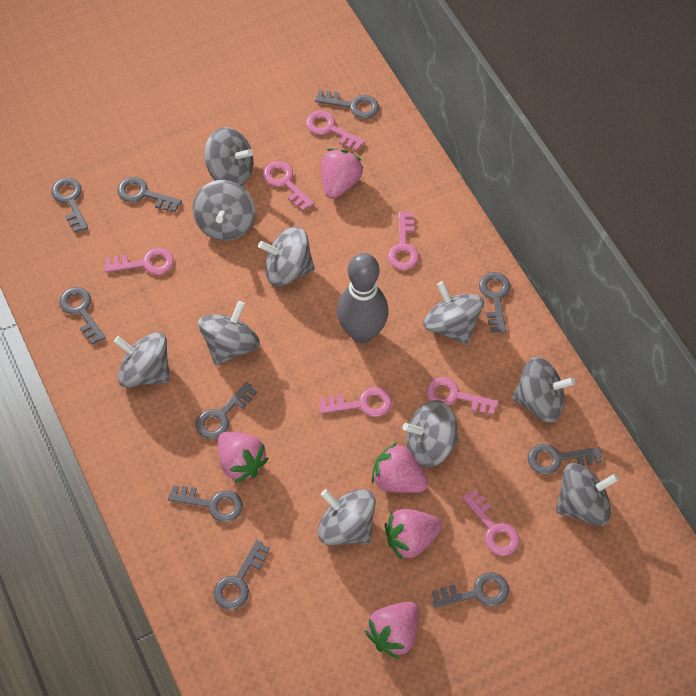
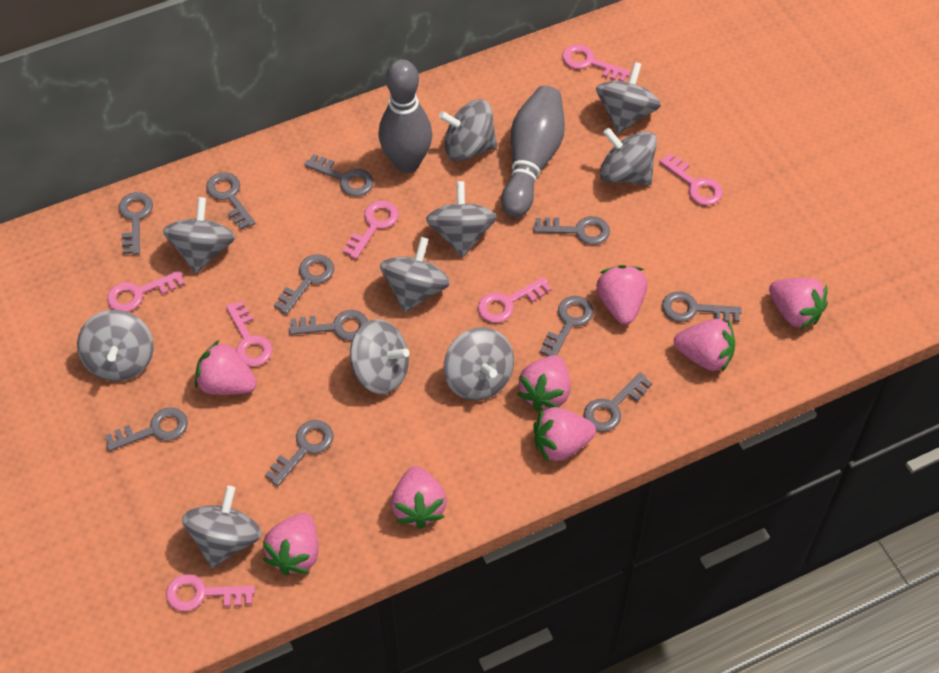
grey bowling pin: [337,253,389,343] = 1 -> [378,59,432,173] [501,86,565,218] = 2
grey key: [51,178,88,233] [59,287,106,345] [117,177,182,212] [168,485,243,522] [196,382,257,439] [213,540,270,610] [315,90,379,119] [432,572,509,608] [479,272,511,333] [528,444,602,475] = 10 -> [105,408,188,451] [119,192,153,255] [206,172,255,230] [265,420,334,486] [274,254,334,315] [289,310,368,341] [304,154,374,196] [533,216,610,245] [540,296,594,356] [584,372,652,432] [662,291,741,322] = 11
pink strawberry: [218,432,269,483] [321,149,364,199] [365,602,419,659] [371,442,428,493] [385,509,442,561] = 5 -> [195,340,257,395] [263,513,319,575] [391,466,447,529] [517,355,570,411] [534,407,596,462] [596,265,647,325] [674,319,735,372] [769,278,828,330] = 8

